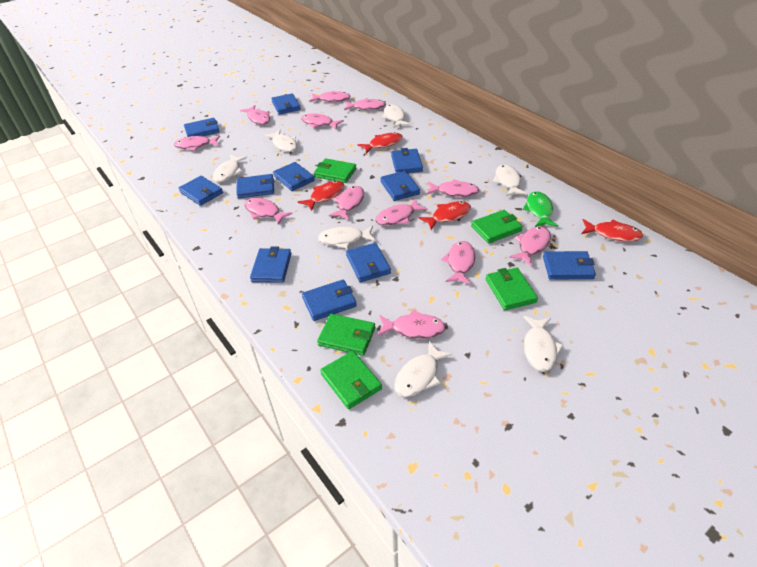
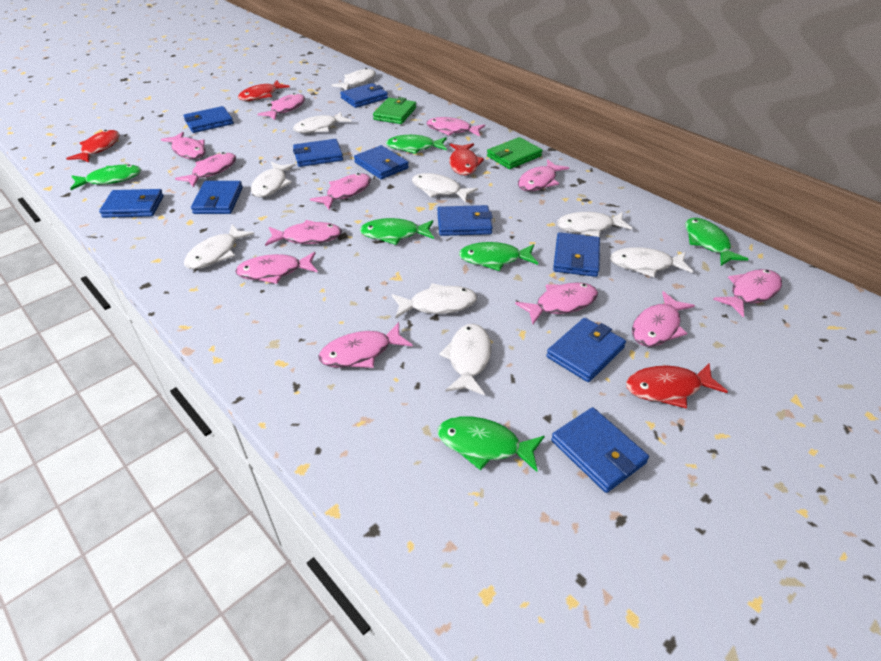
blue wallet: [179,176,223,206] [184,118,220,137] [236,174,274,198] [250,246,291,283] [271,93,301,115] [273,162,315,191] [302,279,357,321] [346,243,391,282] [380,171,420,201] [391,148,423,173] [543,251,596,279] = 11 -> [99,189,164,218] [183,106,233,133] [191,181,243,214] [293,139,343,167] [340,83,388,108] [354,145,409,179] [437,205,493,236] [546,318,626,382] [551,407,649,493] [553,232,600,277] = 10
green fish: [523,191,558,227] = 1 -> [70,164,141,190] [360,218,434,245] [386,135,447,154] [438,416,545,472] [459,242,538,271] [685,218,748,266] = 6
green wallet: [314,158,357,183] [317,314,375,356] [320,351,382,409] [471,210,523,243] [486,267,538,310] = 5 -> [373,97,416,124] [487,137,543,169] = 2
white fish: [213,155,247,182] [265,129,297,152] [318,226,375,248] [382,105,411,128] [394,341,453,397] [493,165,527,196] [523,316,564,372] = 7 -> [184,225,254,269] [251,162,295,197] [293,112,352,133] [331,68,376,90] [392,283,477,319] [412,173,478,203] [439,324,491,396] [557,212,632,237] [610,247,693,277] = 9

